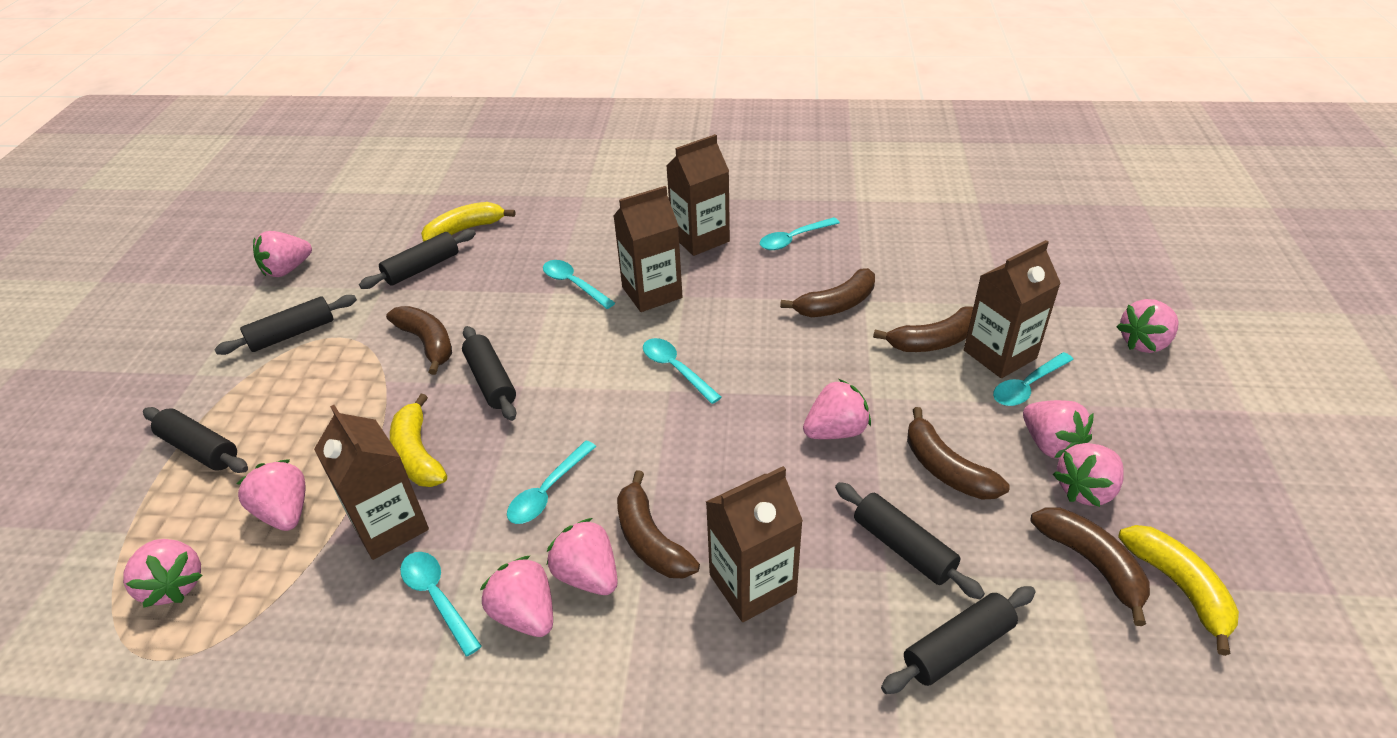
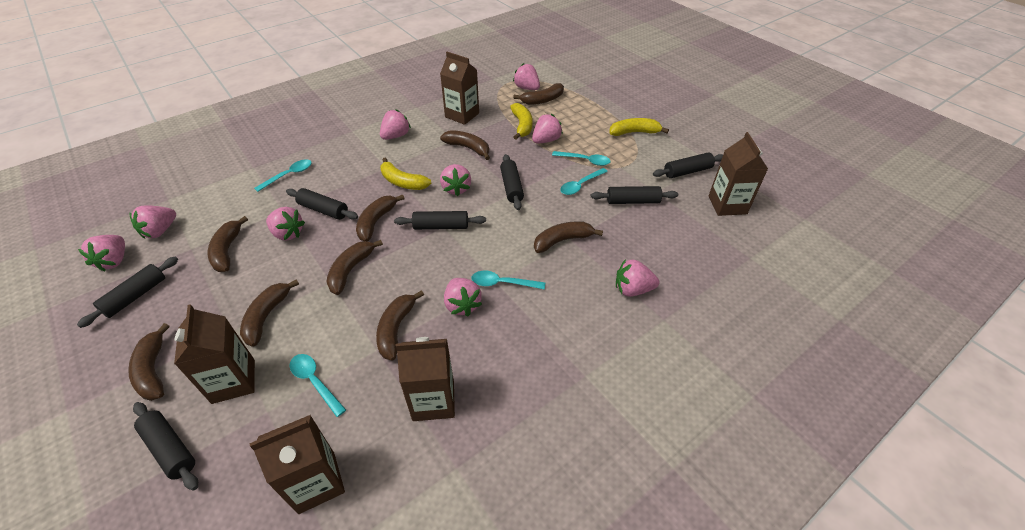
black rolling pin: [143,407,248,473] [214,295,357,355] [359,229,476,289] [462,326,516,421] [835,482,985,599] [881,586,1036,694] = 6 -> [77,257,178,328] [133,402,198,490] [286,188,358,220] [394,211,486,230] [500,154,524,210] [591,186,678,204] [653,152,723,178] = 7
brown banana: [386,306,452,375] [617,470,700,578] [780,268,875,317] [873,306,973,352] [907,407,1010,500] [1030,507,1150,626] = 6 -> [128,323,170,401] [208,216,248,272] [240,279,299,347] [327,240,383,295] [356,194,405,242] [376,290,424,361] [440,130,490,160] [513,83,564,105] [534,221,603,253] = 9
turquoise spoon: [400,552,482,657] [507,441,596,524] [543,260,615,309] [643,338,722,404] [760,217,840,250] [993,352,1074,406] = 6 -> [254,159,312,192] [289,354,346,417] [471,271,545,290] [552,151,611,166] [560,168,608,195] = 5

